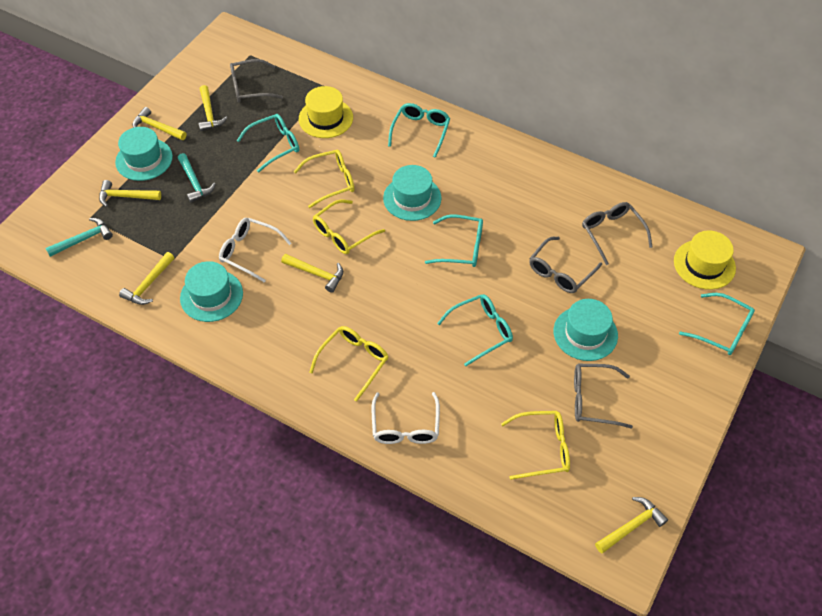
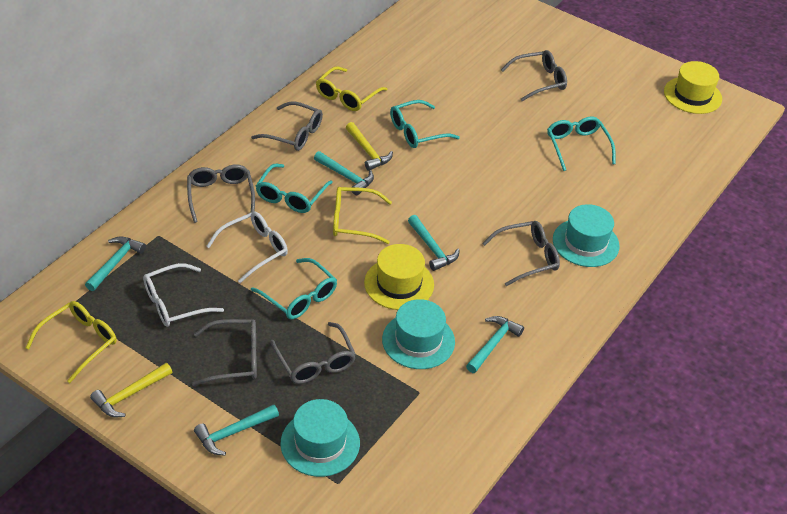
grey glasses: [230,59,283,103] [529,237,602,293] [574,364,633,429] [582,202,652,265] = 4 -> [187,164,255,223] [192,319,257,386] [251,101,323,151] [270,322,356,384] [482,221,560,286] [501,50,567,101] = 6
turquoise glasses: [237,114,299,173] [388,103,450,158] [425,214,483,267] [437,294,513,366] [679,293,755,355] = 5 -> [251,258,337,319] [256,164,333,213] [390,100,460,148] [547,117,616,171] = 4
turquoise hammer: [45,218,113,257] [178,153,216,203] = 2 -> [85,236,146,291] [194,404,279,456] [314,151,374,195] [408,215,460,271] [466,316,524,373] = 5
turquoise hat: [115,127,173,181] [180,261,243,322] [383,165,442,221] [554,299,618,361] = 4 -> [280,399,360,477] [382,299,455,369] [553,204,620,267] = 3
yellow glasses: [294,150,355,208] [309,326,388,402] [313,199,385,254] [501,411,570,480] = 4 -> [25,301,117,383] [316,66,387,111] [333,187,392,244] = 3
yellow hammer: [99,180,161,207] [119,252,175,305] [132,107,187,140] [198,85,227,131] [281,254,343,293] [595,497,668,554] = 6 -> [90,363,172,417] [346,122,393,171] = 2

